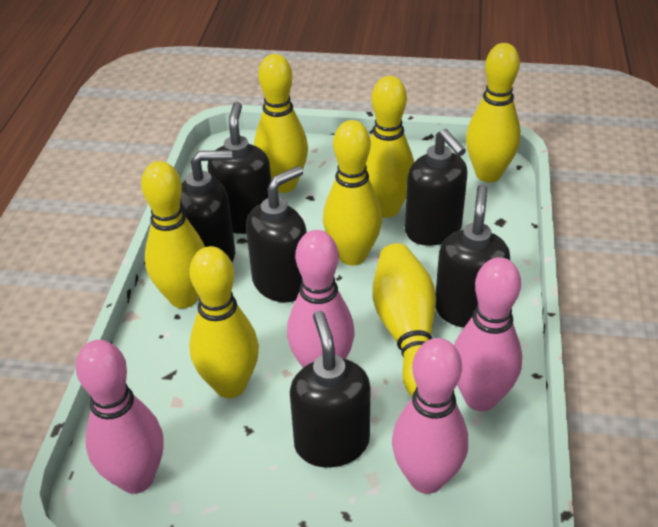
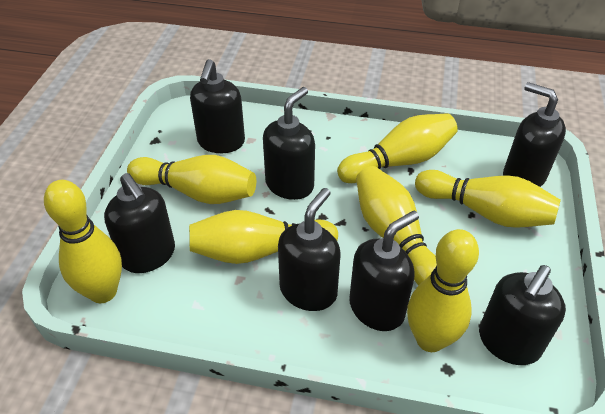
black soap dispenser: [180,150,235,262] [208,102,271,234] [246,166,307,302] [290,311,370,468] [405,129,467,246] [435,184,510,328] = 6 -> [104,173,175,273] [190,59,245,153] [263,87,315,200] [278,188,341,311] [349,211,419,331] [479,265,566,365] [503,82,566,187] = 7
pink bowling pin: [76,340,164,494] [287,230,355,368] [392,338,468,494] [454,257,522,411] = 4 -> none = 0

